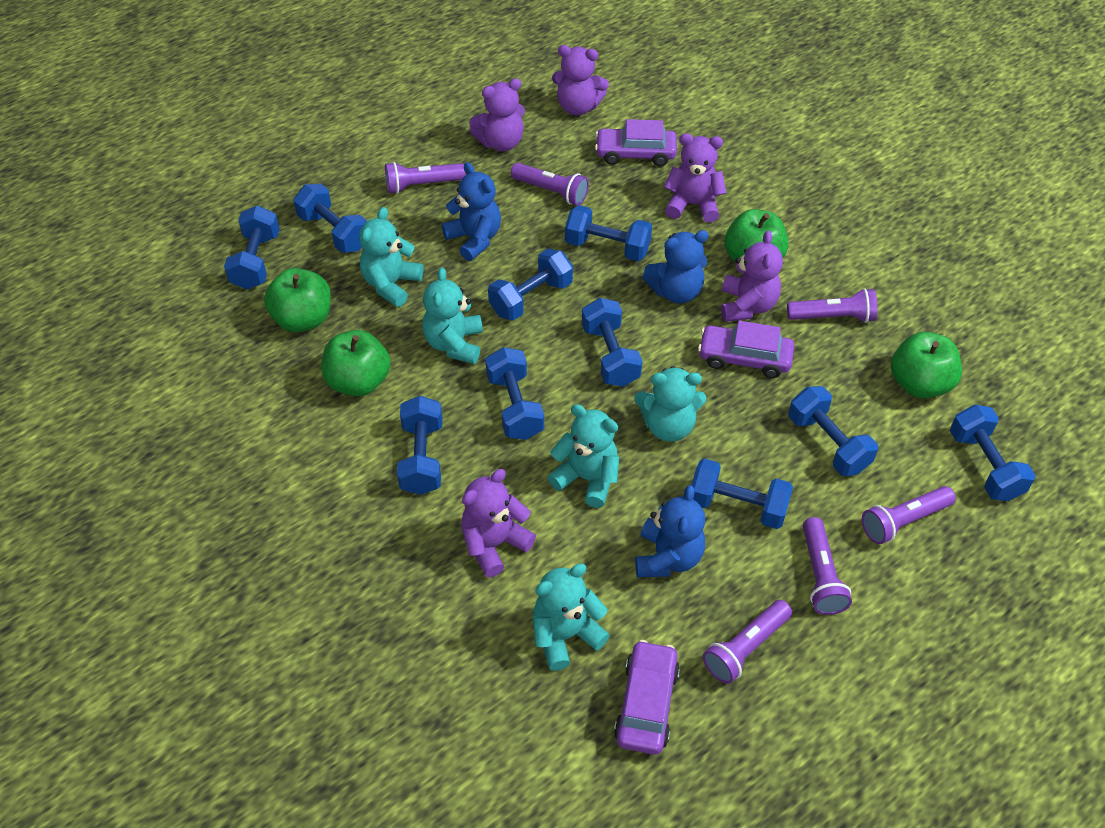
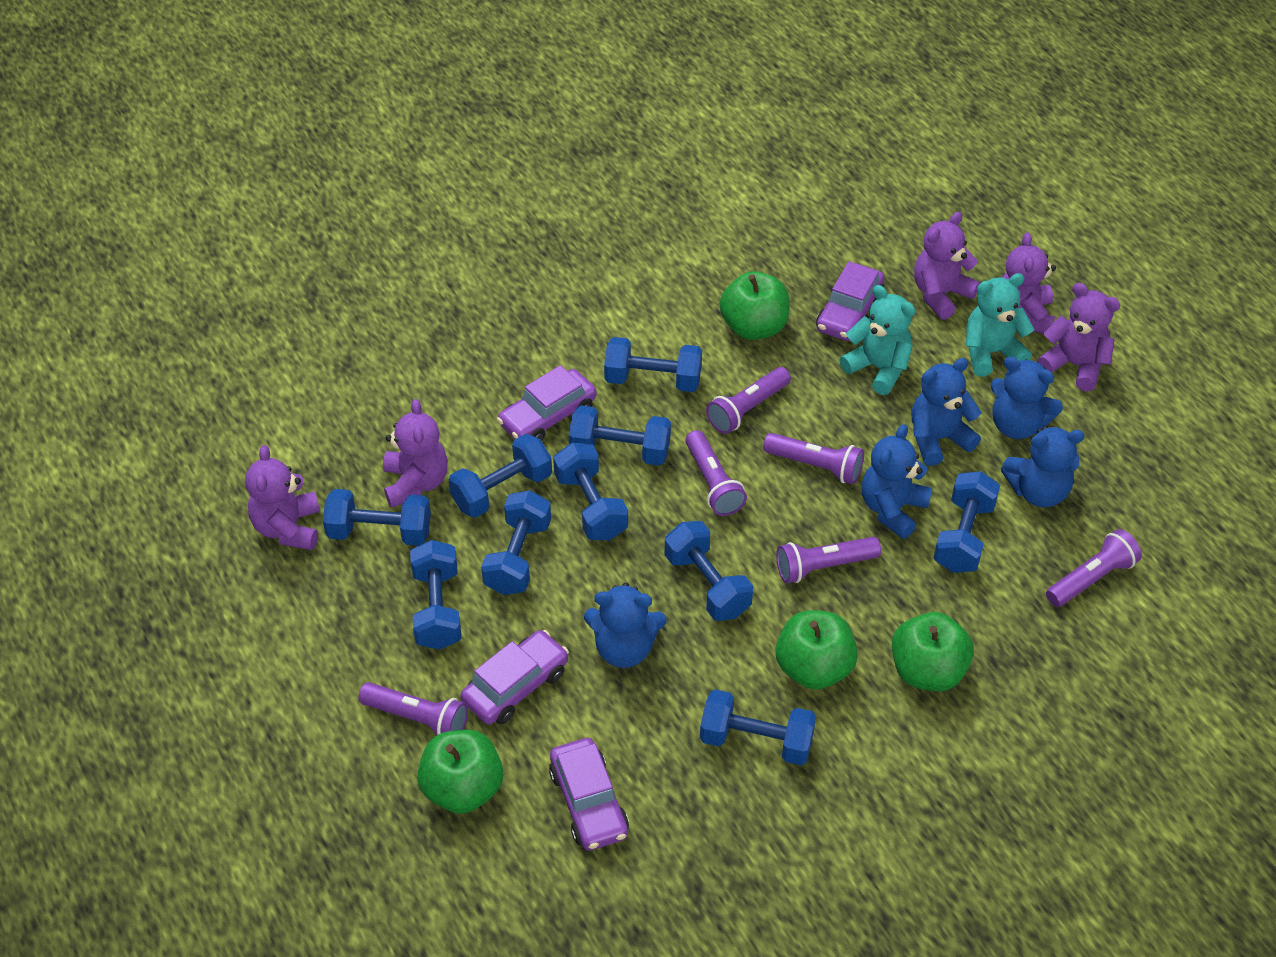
blue teddy bear: [441,162,501,261] [635,485,705,577] [643,230,709,304] = 3 -> [584,583,667,668] [862,424,932,539] [911,358,982,466] [990,357,1063,439] [1001,426,1085,507] = 5
purple car: [595,119,677,166] [614,640,680,755] [698,321,794,378] = 3 -> [461,630,569,725] [497,365,597,441] [549,738,629,850] [816,261,884,341] = 4
turquoise teddy bear: [359,207,423,307] [423,267,483,364] [533,563,610,671] [548,404,619,508] [634,366,706,442] = 5 -> [840,285,915,395] [966,273,1034,377] = 2

